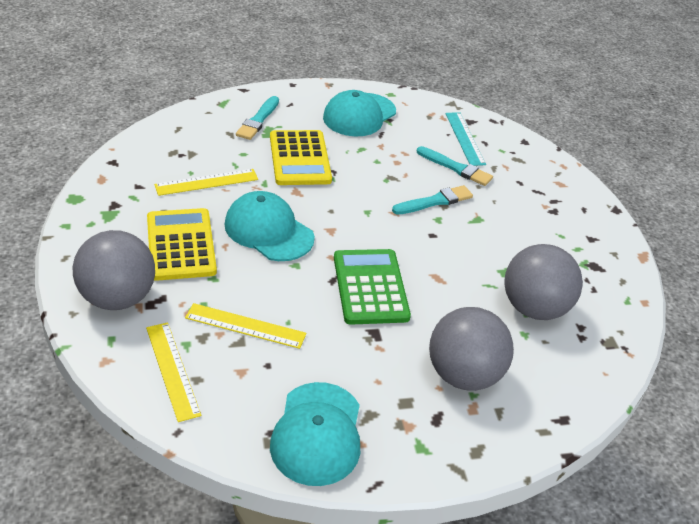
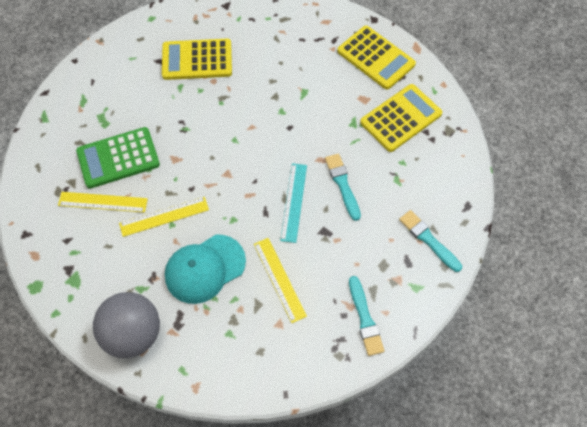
grey ball: [73,230,155,310] [429,307,514,391] [504,244,583,320] = 3 -> [93,292,160,358] = 1
turquoise cap: [225,191,315,261] [270,382,360,486] [323,90,396,136] = 3 -> [165,234,246,304] = 1
yellow calculator: [147,208,217,281] [270,130,332,185] = 2 -> [162,39,232,80] [337,26,416,90] [360,84,442,152] = 3

